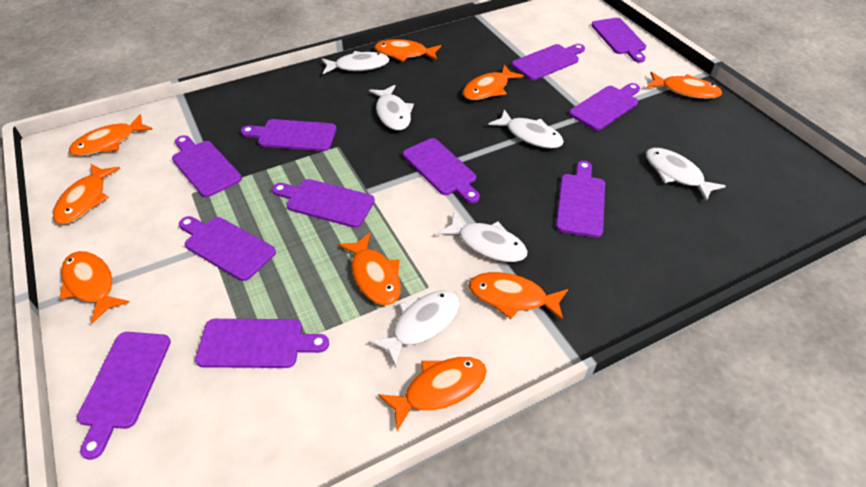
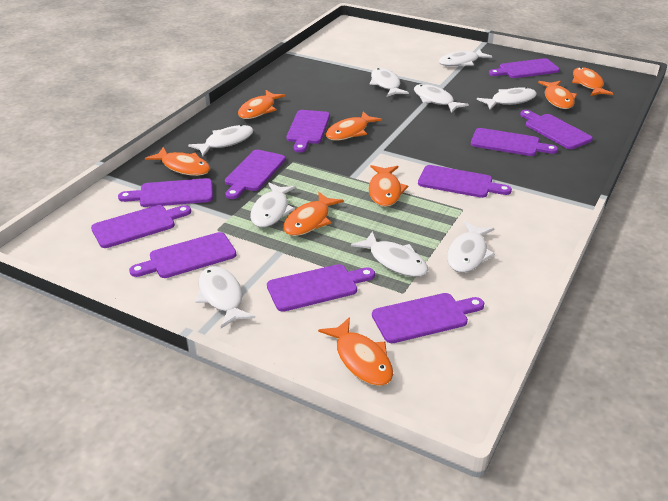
orange fish: [53,164,121,224] [60,251,130,323] [69,114,153,156] [338,233,401,305] [375,39,441,62] [378,357,487,431] [463,65,524,100] [469,272,568,321] [647,72,722,99] = 9 -> [145,147,210,176] [238,90,286,119] [283,192,344,236] [318,317,393,386] [326,111,382,140] [368,165,408,207] [538,81,577,109] [572,67,614,96] = 8
white fish: [321,51,389,74] [369,85,414,131] [369,290,460,368] [437,212,528,262] [488,109,564,149] [646,148,726,202] = 6 -> [188,125,253,156] [195,266,255,328] [250,183,296,228] [351,231,428,277] [370,68,409,97] [414,84,469,113] [438,49,492,66] [447,221,495,273] [477,87,537,109] = 9

